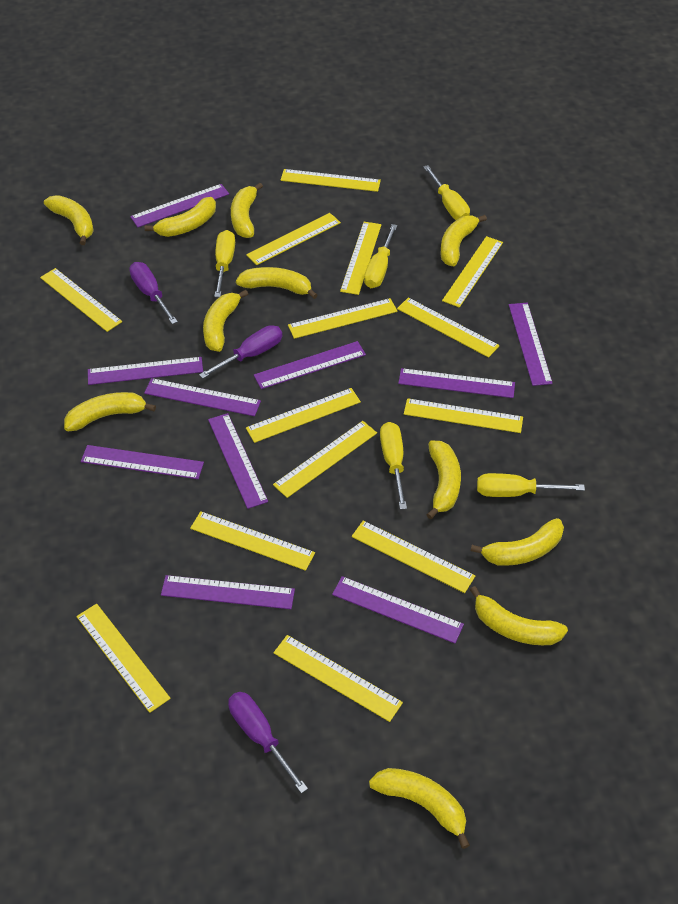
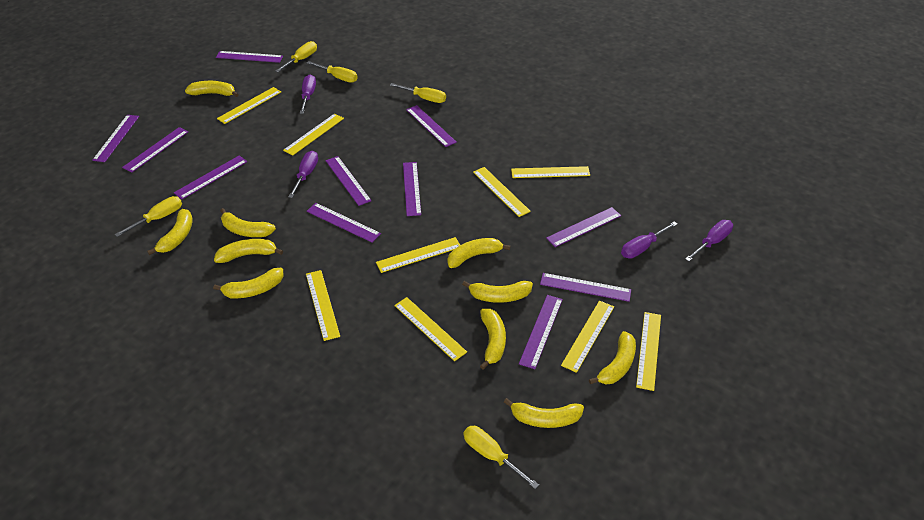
purple ruler: [81,445,204,479] [88,357,203,385] [130,184,229,227] [144,378,261,416] [161,575,295,609] [208,413,268,509] [254,341,366,389] [332,576,464,643] [398,368,515,398] [509,303,553,386] = 10 -> [92,115,139,162] [122,127,188,173] [174,155,247,200] [216,51,283,63] [307,203,381,243] [326,156,372,206] [403,162,421,216] [406,105,457,147] [519,295,563,369] [540,273,631,302] [546,207,621,247] = 11
purple screwdriver: [129,262,178,324] [199,325,282,379] [228,692,308,794] = 3 -> [288,151,318,198] [300,75,316,114] [621,221,677,259] [685,220,733,261] = 4
yellow banana: [44,196,94,245] [64,392,156,431] [145,197,216,237] [203,289,248,352] [231,183,263,238] [236,267,318,299] [369,768,470,849] [426,440,461,519] [441,215,487,266] [470,586,568,645] [471,518,564,566] = 11 -> [147,209,192,255] [185,81,239,97] [213,268,284,298] [214,239,283,263] [220,208,276,237] [447,238,511,268] [462,281,533,303] [480,309,506,370] [504,398,584,428] [589,331,636,384] = 10
yellow ruler: [40,268,122,332] [76,604,171,713] [190,511,315,571] [246,213,341,265] [246,388,361,443] [273,421,377,498] [274,635,403,722] [280,169,381,192] [288,298,398,339] [340,222,381,295] [352,520,475,593] [397,297,500,358] [404,398,523,433] [442,236,503,308] = 14 -> [217,87,281,124] [283,113,344,156] [306,270,340,341] [376,237,460,273] [394,297,467,361] [473,167,531,217] [511,166,590,178] [561,300,614,373] [636,312,661,391] = 9

